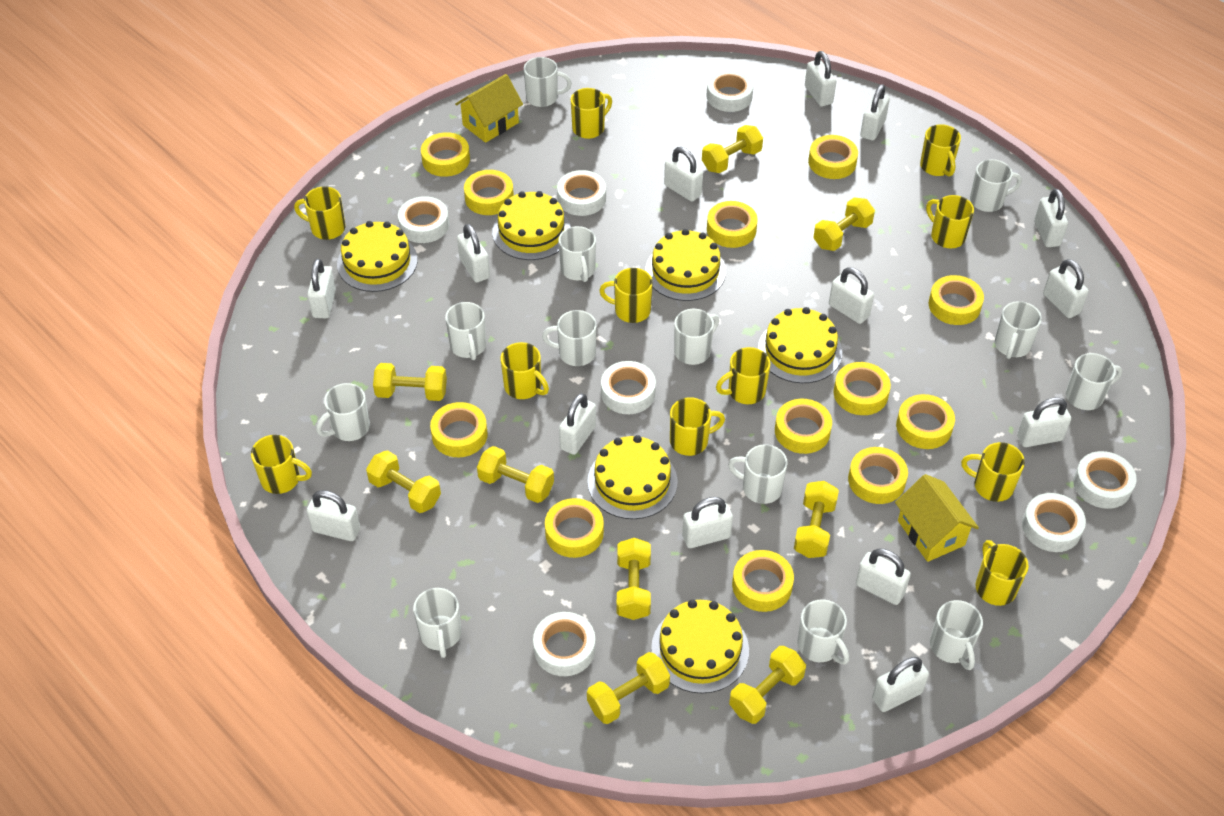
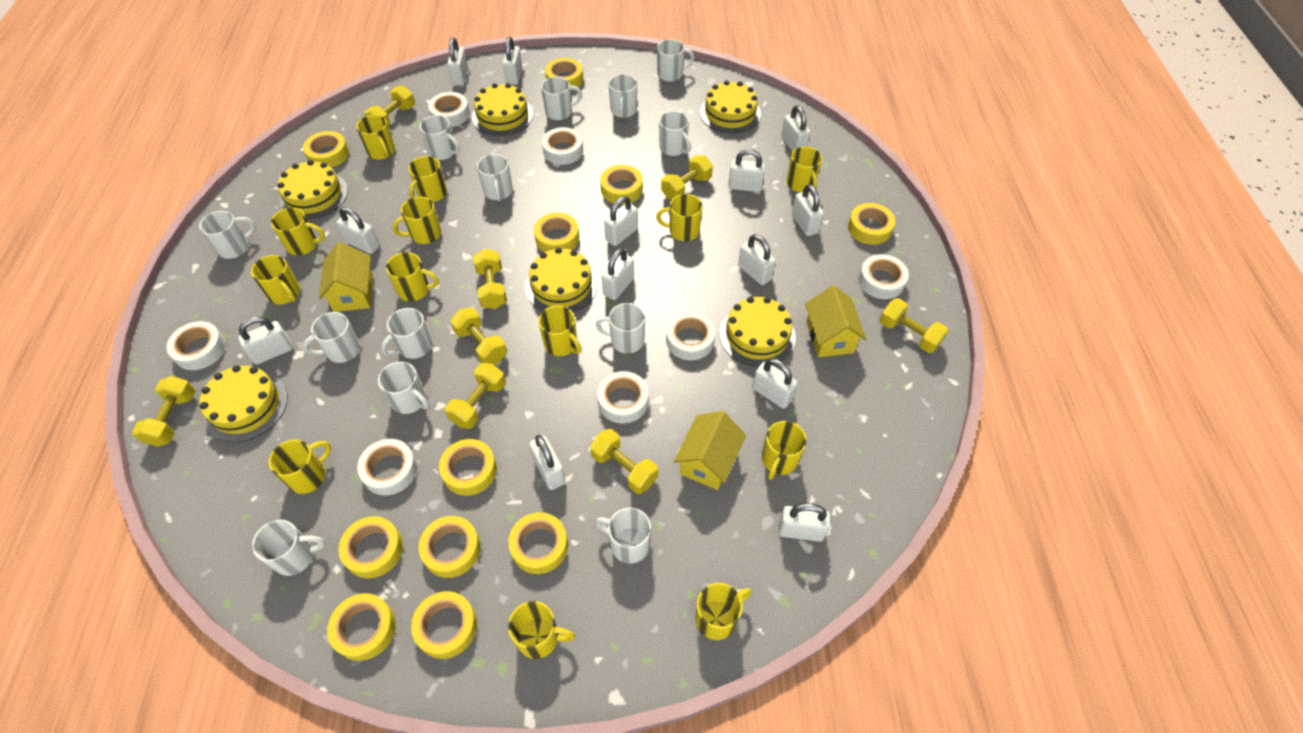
white padlock: [307,259,336,318] [307,490,360,541] [457,224,490,283] [559,393,596,455] [664,147,703,202] [682,497,733,548] [805,51,836,107] [829,267,874,324] [856,548,911,605] [860,84,890,140] [872,657,929,712] [1017,397,1071,447] [1034,189,1068,247] [1043,259,1089,318] = 14 -> [238,317,293,364] [337,207,380,254] [447,38,468,86] [502,37,523,85] [529,435,566,490] [602,248,634,300] [604,196,638,246] [728,149,765,192] [738,234,776,285] [752,358,798,409] [778,503,830,542] [781,105,811,152] [792,184,824,236] = 13
yellow dumbbell: [366,450,441,513] [373,363,447,401] [477,446,554,503] [587,652,670,724] [617,538,651,620] [702,125,763,173] [729,646,806,724] [794,481,839,558] [813,198,875,251] = 9 -> [132,376,195,447] [365,85,415,127] [445,363,506,429] [450,308,507,364] [473,249,507,309] [590,429,658,494] [661,155,713,200] [880,298,948,353] = 8
yellow house: [455,74,523,143] [895,474,979,562] = 2 -> [319,242,373,312] [674,411,746,490] [805,285,866,357] = 3
yellow mug: [251,435,312,494] [294,186,345,240] [501,342,549,399] [571,88,612,139] [599,268,653,323] [670,397,725,456] [716,347,771,404] [920,124,961,176] [926,195,974,248] [961,442,1025,502] [975,540,1029,606] = 11 -> [251,255,300,305] [269,439,331,494] [271,208,325,255] [356,115,395,160] [386,252,439,301] [393,197,441,244] [408,156,447,202] [508,601,575,659] [538,306,582,356] [656,194,702,241] [696,583,751,640] [762,421,807,480] [787,147,822,193] = 13
yellow tape: [421,132,470,177] [430,402,488,457] [464,170,514,215] [545,498,604,558] [707,201,758,248] [732,550,794,612] [775,399,832,454] [808,135,858,179] [834,362,891,415] [848,447,908,504] [896,394,955,449] [929,275,984,325] = 12 -> [303,131,349,168] [327,593,396,661] [338,516,403,579] [411,591,477,659] [418,516,481,578] [439,439,497,496] [508,512,568,574] [534,213,579,252] [545,58,583,91] [600,165,643,204] [848,203,895,245] = 11

